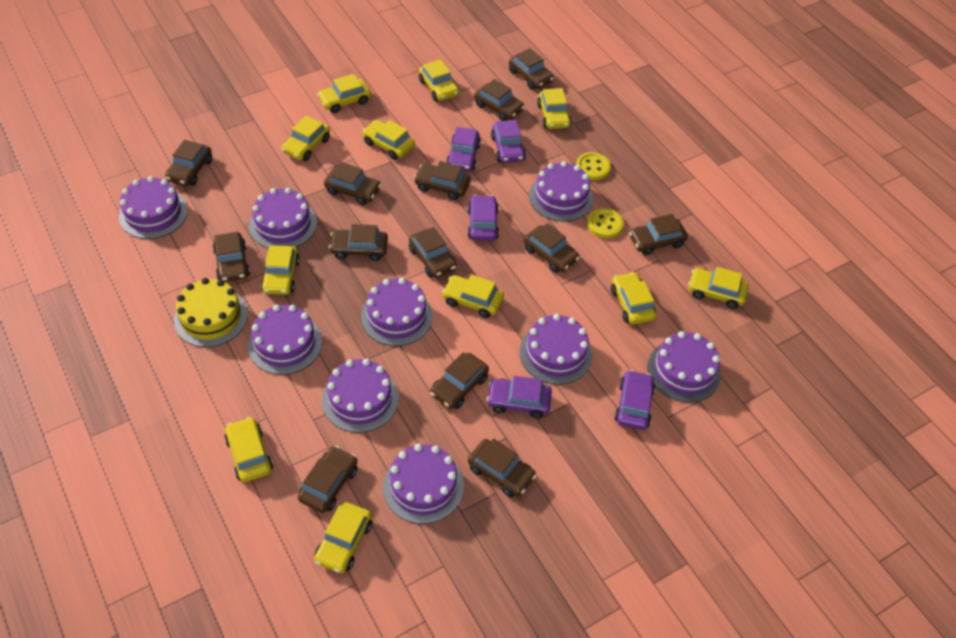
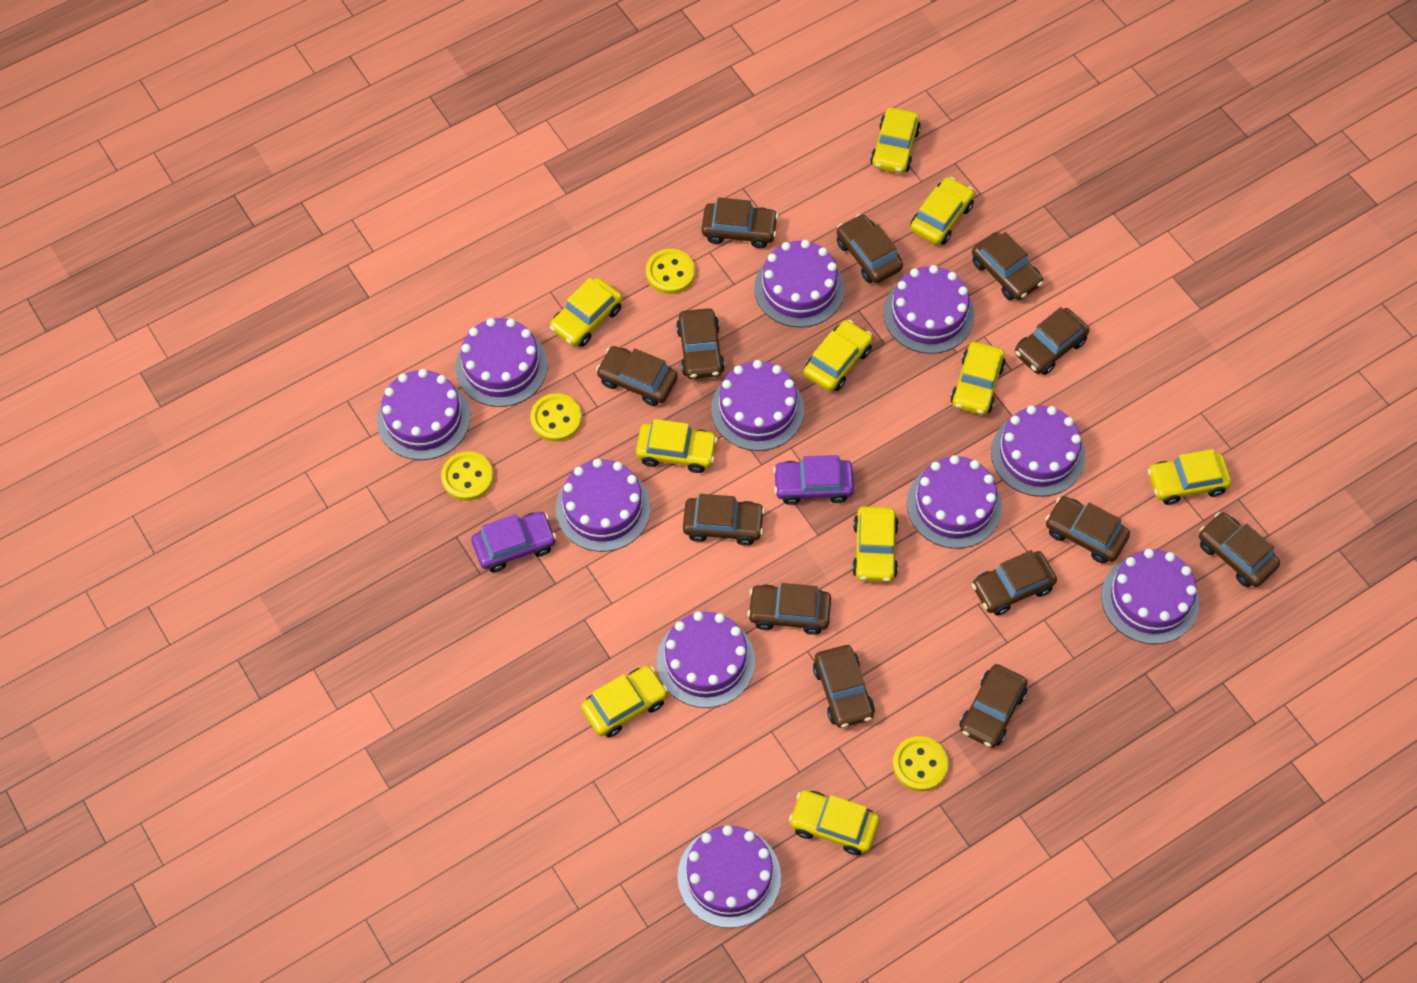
purple cake: [119,176,188,239] [248,304,322,375] [249,188,317,248] [322,359,399,433] [361,278,433,346] [383,444,464,524] [520,314,592,385] [529,161,593,221] [647,331,721,403] = 9 -> [377,369,470,460] [456,318,548,407] [556,459,651,552] [657,611,755,708] [677,825,781,928] [711,360,804,451] [754,240,844,328] [883,265,974,354] [907,455,1002,549] [991,405,1085,497] [1101,549,1199,644] = 11
purple car: [446,127,481,171] [468,195,499,241] [487,376,552,418] [491,120,526,163] [615,370,655,430] = 5 -> [471,511,556,572] [773,455,854,505] = 2
yellow button: [576,152,611,180] [587,208,624,238] = 2 -> [441,451,494,501] [530,393,582,442] [646,249,695,294] [893,736,949,791] = 4
yellow cake: [174,278,248,347] = 1 -> none = 0
yellow car: [224,417,273,482] [261,245,300,295] [281,115,330,161] [314,502,372,573] [317,74,371,113] [362,120,415,160] [419,59,459,102] [442,275,504,318] [537,88,571,129] [611,272,656,325] [688,267,749,309] = 11 -> [550,278,622,347] [581,666,668,737] [636,419,718,473] [789,790,879,855] [804,320,872,391] [852,506,899,582] [870,107,921,174] [910,177,974,245] [950,342,1006,415] [1148,449,1232,505] = 10

